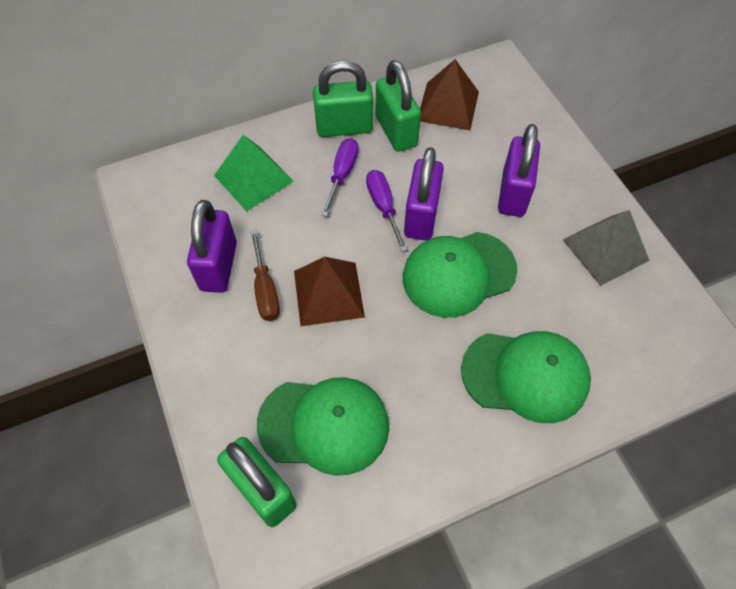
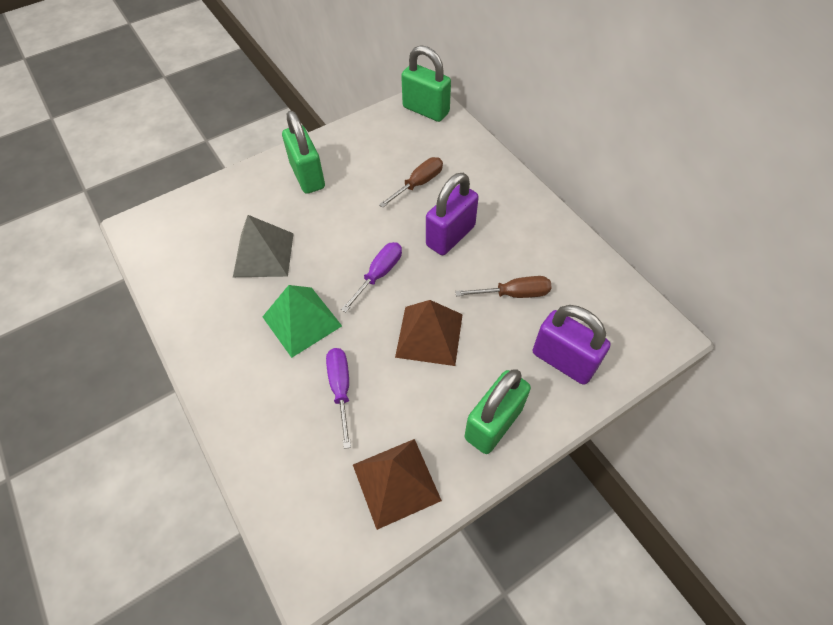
brown screwdriver: [250,230,280,321] = 1 -> [379,157,443,208] [455,276,552,298] = 2
green cap: [257,377,389,476] [403,232,518,318] [461,331,591,423] = 3 -> none = 0
purple padlock: [187,200,237,293] [404,147,444,241] [498,124,540,217] = 3 -> [426,173,479,255] [533,305,611,385] = 2

